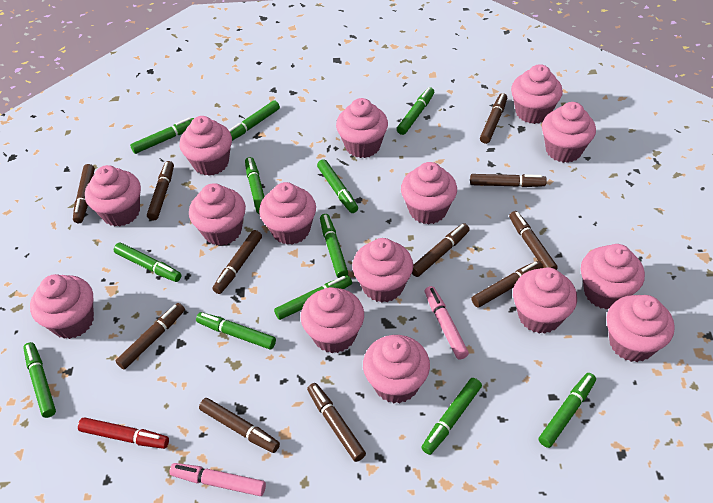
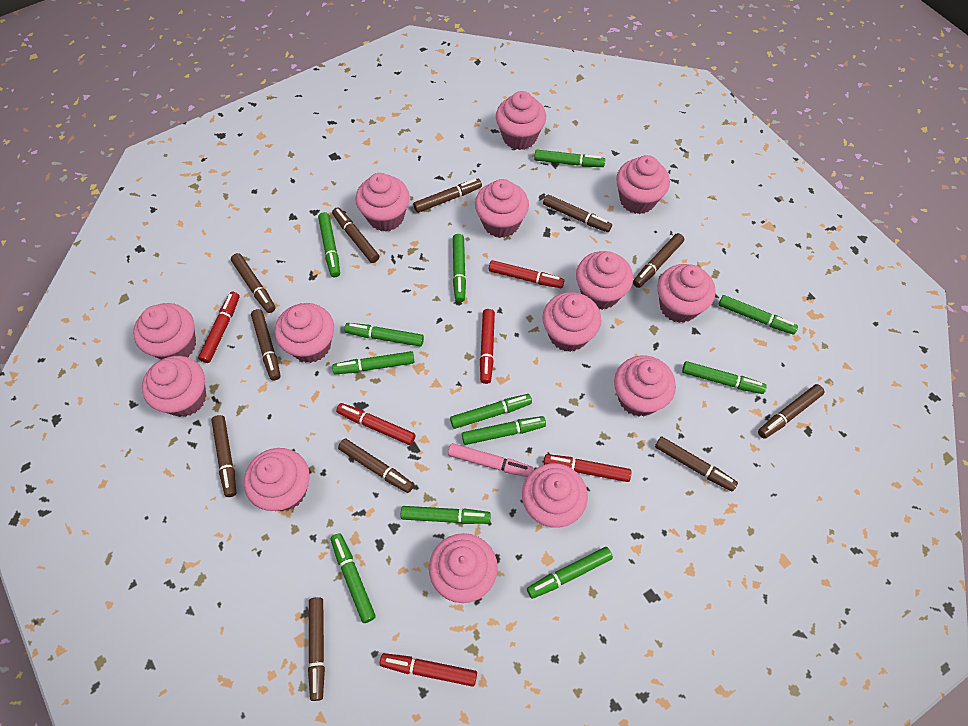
pink cupcake: [30,274,94,339] [85,165,141,227] [179,116,232,176] [189,183,246,246] [259,182,316,245] [301,287,364,353] [336,98,388,158] [352,238,413,302] [363,335,430,403] [401,162,457,224] [511,64,563,124] [513,267,577,334] [542,102,596,163] [581,244,645,310] [607,295,675,362] = 15 -> [133,303,196,360] [142,356,206,417] [244,448,310,511] [275,303,334,363] [355,173,410,232] [429,533,498,603] [475,179,529,238] [496,91,546,150] [522,463,588,528] [542,292,601,352] [576,251,633,310] [614,356,676,417] [616,155,670,214] [657,264,716,323] = 14
pink marker: [169,463,266,496] [425,286,469,359] = 2 -> [448,443,533,477] = 1
red marker: [78,417,169,449] = 1 -> [198,292,240,363] [336,403,416,445] [380,653,477,687] [480,309,495,384] [489,260,564,288] [544,454,631,482] = 6

